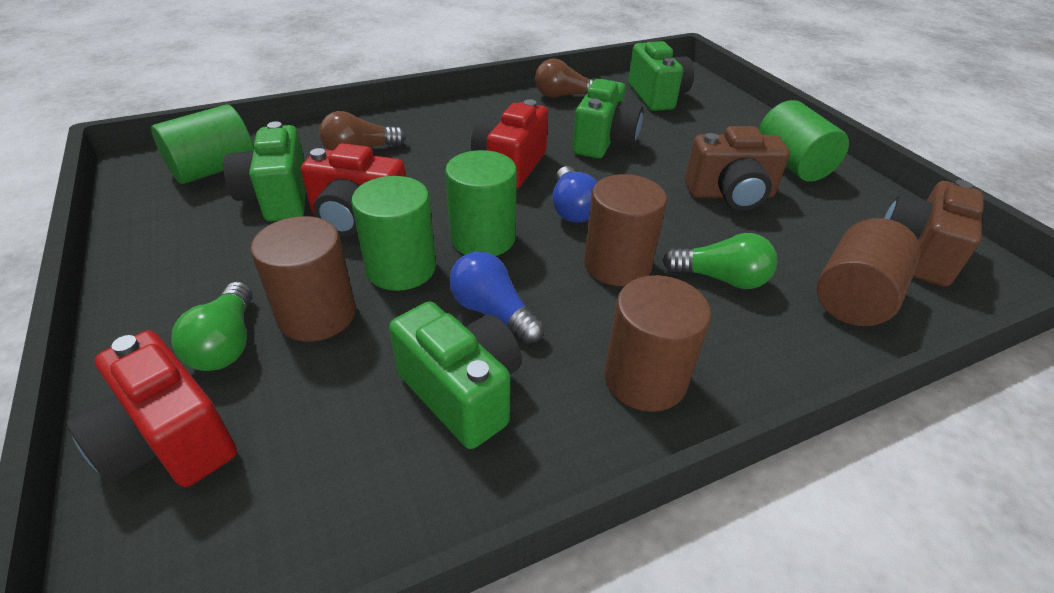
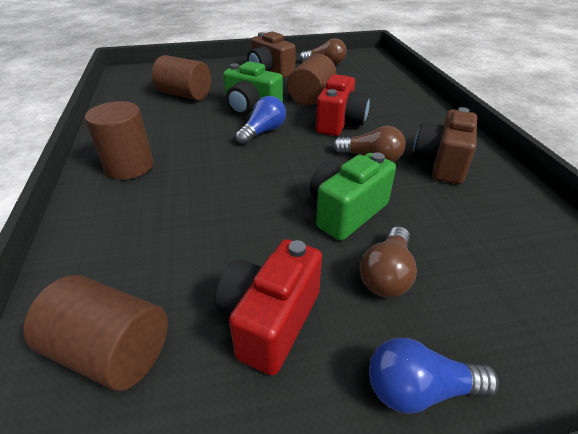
brown light bulb: [319,111,406,150] [535,59,594,98] = 2 -> [300,38,346,64] [333,126,405,162] [360,226,417,298] = 3
green camera: [223,121,306,222] [389,301,522,449] [573,79,643,158] [628,41,694,111] = 4 -> [223,61,283,115] [310,152,396,241] = 2
green cylinder: [151,104,254,184] [351,176,436,291] [445,150,517,256] [759,100,849,182] = 4 -> none = 0
green light bulb: [171,282,252,371] [662,233,777,289] = 2 -> none = 0
red camera: [67,330,237,487] [301,143,406,236] [471,99,548,189] = 3 -> [215,239,322,375] [316,74,370,136] = 2

